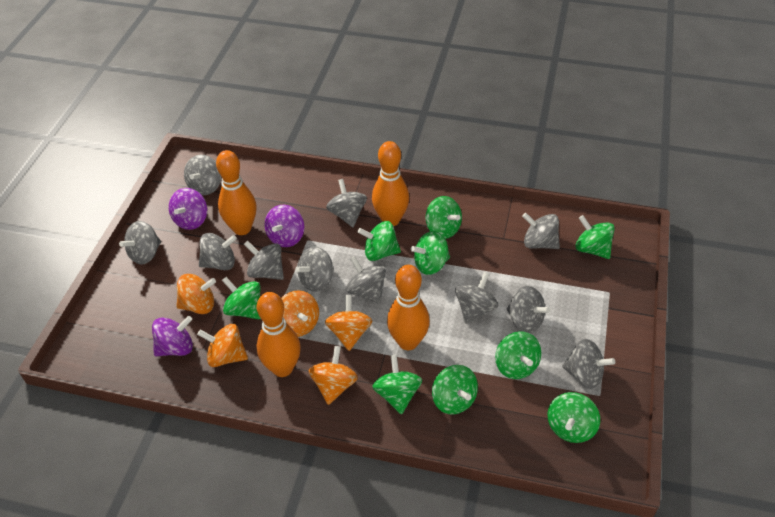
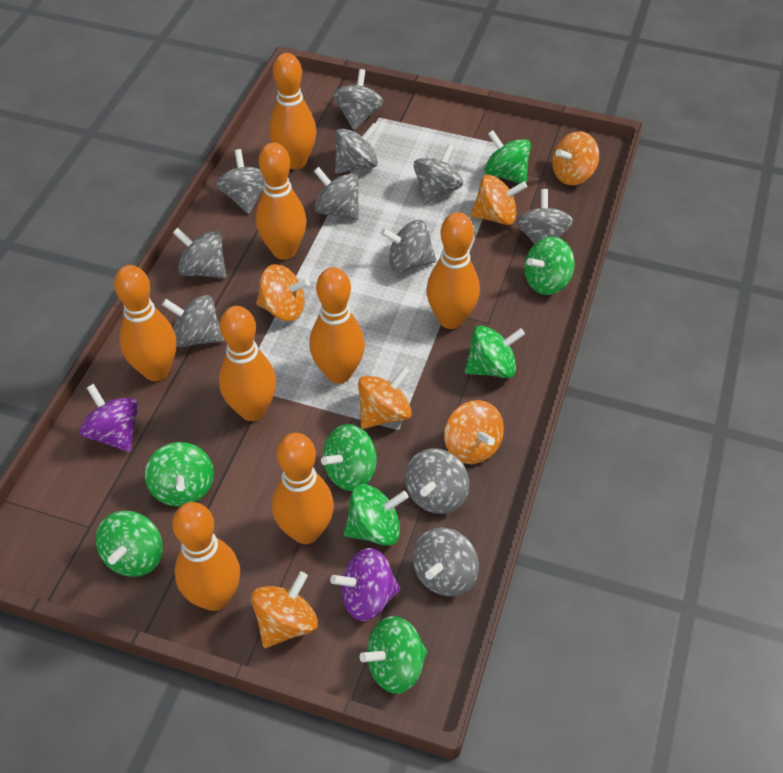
green spinning top: [222,277,261,319] [358,221,401,261] [372,355,422,415] [411,231,450,275] [426,196,462,239] [432,365,478,415] [495,331,541,379] [548,392,600,443] [575,215,615,259] = 9 -> [96,511,163,577] [145,442,214,506] [321,424,377,491] [344,484,408,546] [360,616,428,694] [465,325,525,378] [484,130,531,184] [524,236,575,295] = 8
orange bowling pin: [216,150,257,235] [257,292,301,377] [372,141,409,226] [387,265,430,350] = 4 -> [114,265,177,381] [172,502,240,611] [219,306,276,421] [256,143,306,260] [269,53,316,169] [272,433,334,544] [309,267,365,384] [426,212,480,329] = 8
orange spinning top: [176,274,216,314] [197,324,248,367] [281,290,319,337] [308,346,358,405] [325,295,372,351] = 5 -> [251,571,318,648] [256,264,310,321] [358,367,412,429] [444,400,504,464] [470,175,527,225] [552,131,599,185] = 6
purple spinning top: [152,316,193,356] [169,188,207,230] [265,205,304,247] = 3 -> [80,384,139,452] [330,548,400,621] = 2

